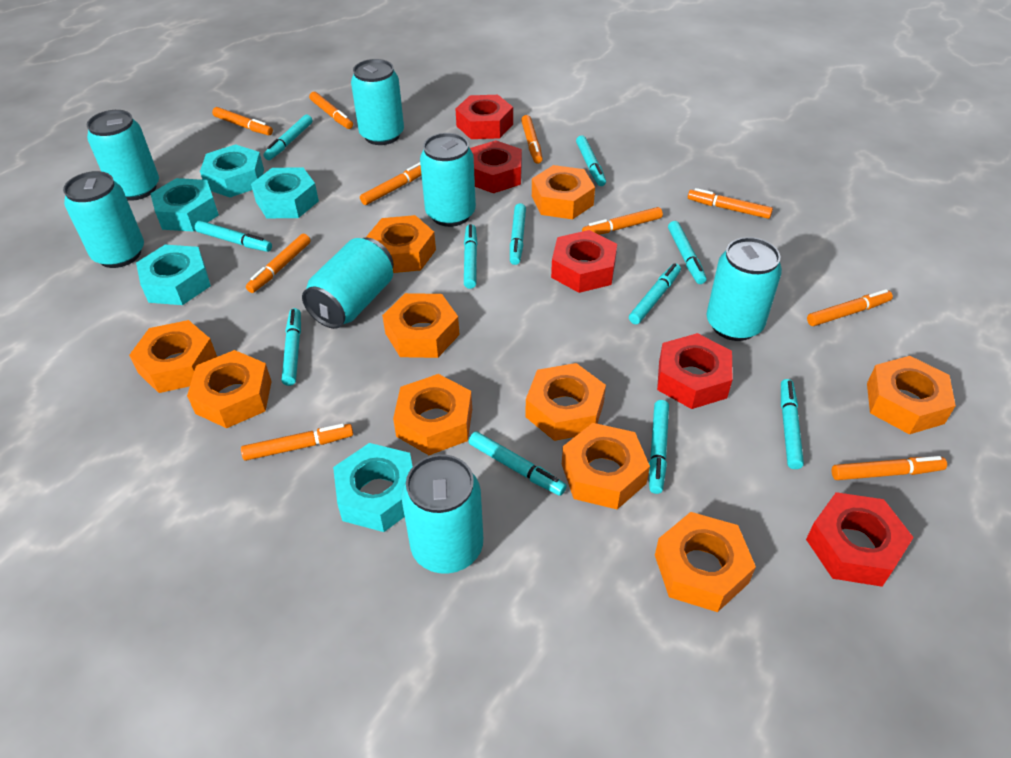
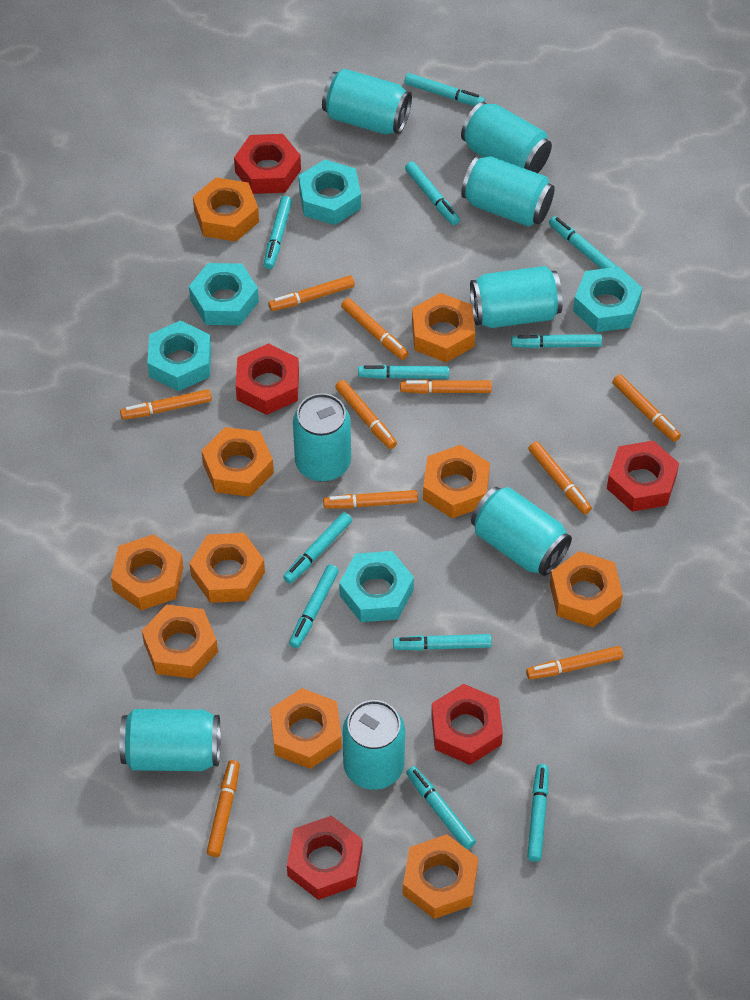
turquoise can: [63,171,144,268] [87,110,159,201] [302,238,394,329] [351,59,404,145] [401,454,483,574] [420,133,476,227] [707,237,782,341] = 7 -> [119,709,221,771] [293,393,351,482] [322,69,412,135] [343,700,405,790] [461,102,552,173] [461,156,555,227] [470,266,563,328] [471,487,572,576] = 8

